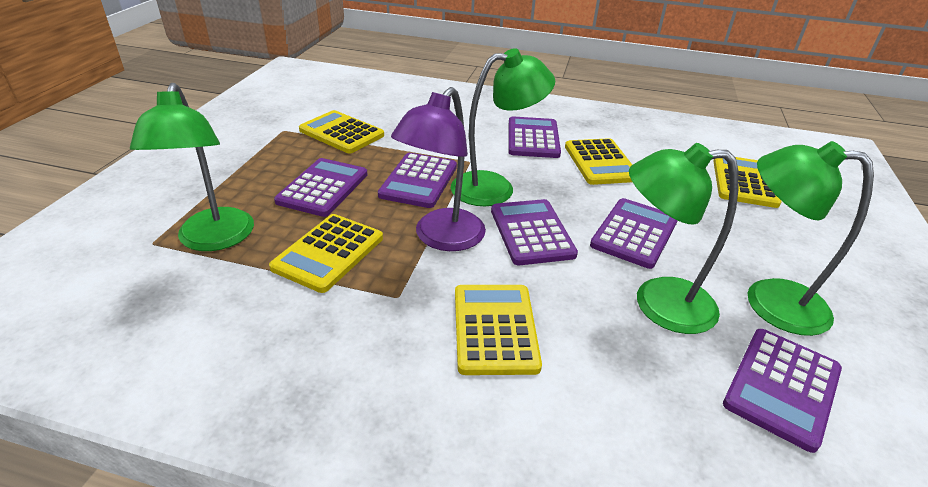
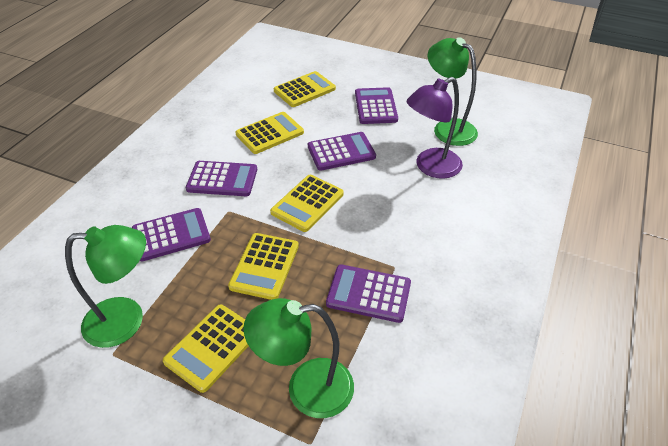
green lamp: [130,83,254,251] [451,48,555,206] [629,143,739,334] [748,141,874,336] = 4 -> [65,225,146,348] [243,298,354,418] [428,37,478,146] = 3
purple calculator: [274,158,368,217] [378,153,457,208] [491,199,578,265] [509,116,561,158] [590,198,678,269] [723,329,842,453] = 6 -> [132,208,211,261] [186,161,257,196] [308,132,376,171] [326,265,411,323] [355,87,398,124] = 5

